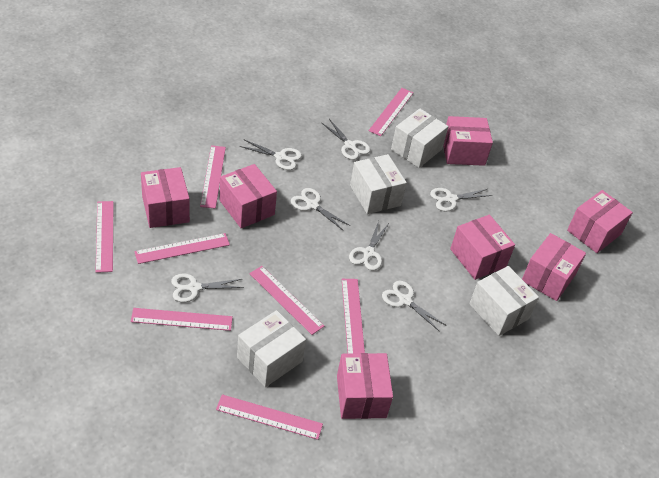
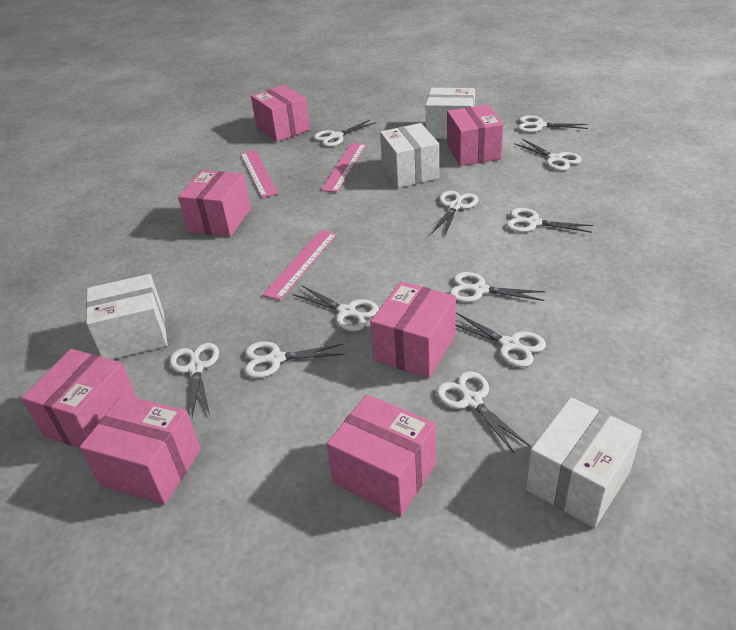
pink ruler: [96,201,114,273] [131,308,233,331] [134,233,230,264] [200,145,226,209] [216,394,323,440] [249,266,324,335] [342,279,365,354] [368,88,413,136] = 8 -> [241,150,279,198] [262,230,337,300] [321,143,366,192] = 3
white scissors: [171,274,244,302] [239,140,302,170] [291,188,350,231] [322,119,370,160] [349,221,388,270] [382,281,447,332] [430,188,493,212] = 7 -> [169,343,219,417] [244,342,345,378] [292,286,379,331] [313,120,376,147] [431,191,478,235] [436,371,530,453] [449,272,546,302] [456,312,546,367] [506,208,593,233] [514,139,582,171] [518,115,588,133] = 11

